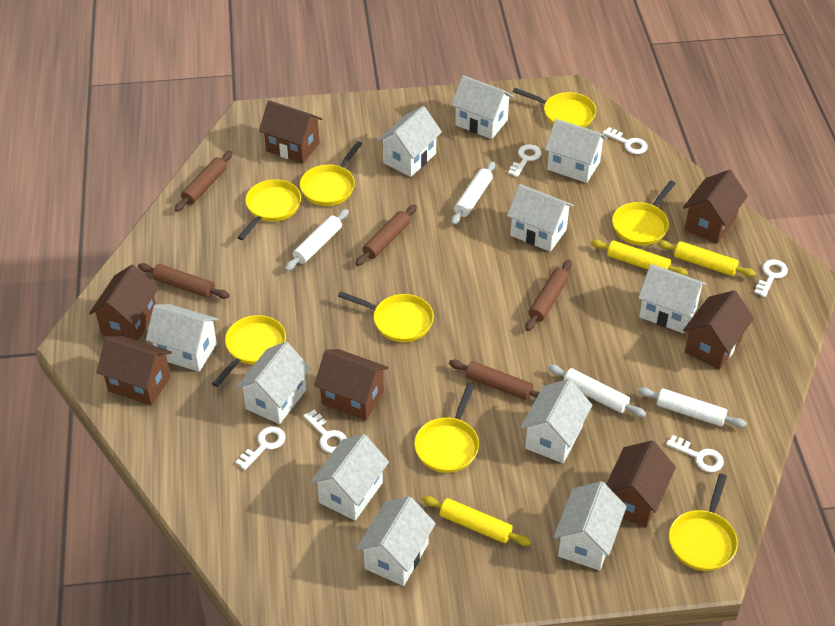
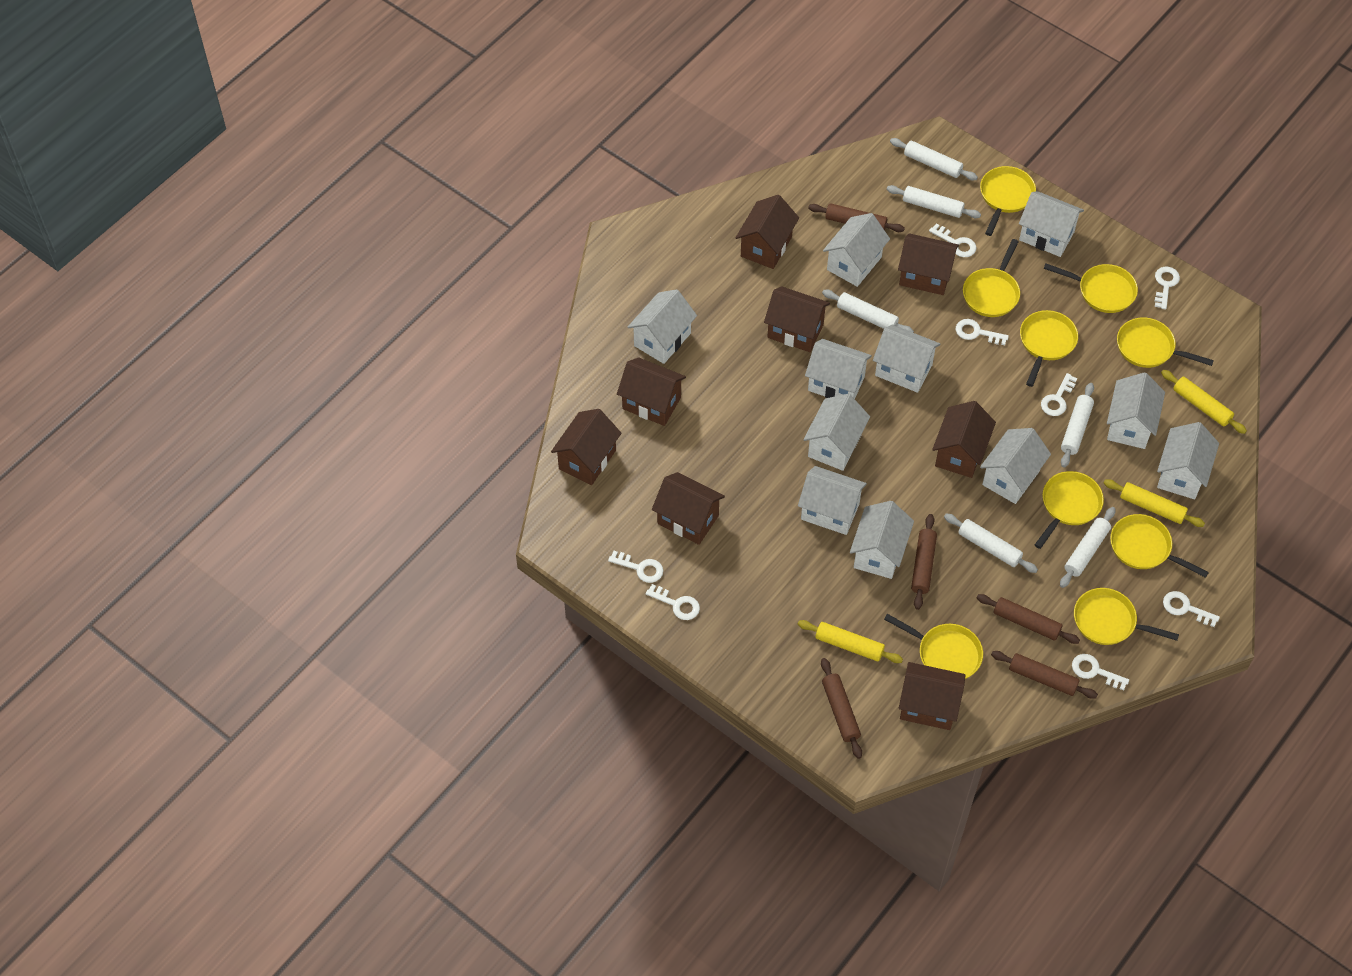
brown house: [89,265,159,341] [97,336,172,406] [259,100,323,164] [314,349,389,421] [606,440,676,528] [683,170,748,244] [683,290,754,370] = 7 -> [551,409,622,485] [617,357,686,426] [652,472,725,545] [736,195,799,269] [764,286,830,352] [898,233,959,295] [899,662,966,730] [932,401,996,478] = 8
white key: [236,426,285,470] [304,410,346,453] [508,144,541,177] [602,127,648,154] [666,435,724,472] [754,259,788,297] = 6 -> [608,551,663,583] [645,584,700,620] [929,224,976,257] [956,319,1009,345] [1041,373,1077,416] [1072,654,1129,691] [1155,267,1180,310] [1163,591,1220,627] = 8
white rolling pin: [285,209,349,271] [451,161,495,225] [548,365,646,417] [638,387,747,428] = 4 -> [822,290,914,333] [886,185,981,218] [890,138,978,180] [944,514,1038,573] [1060,507,1115,588] [1061,383,1094,468] = 6
yellow pan: [212,315,286,387] [237,179,301,240] [300,141,362,206] [338,291,434,342] [414,383,479,473] [513,88,596,127] [612,181,676,246] [669,473,738,571] = 8 -> [884,614,983,679] [963,239,1020,317] [980,166,1036,236] [1020,310,1078,387] [1035,471,1104,549] [1044,263,1138,313] [1074,588,1179,645] [1110,514,1209,578] [1117,318,1214,368] = 9

